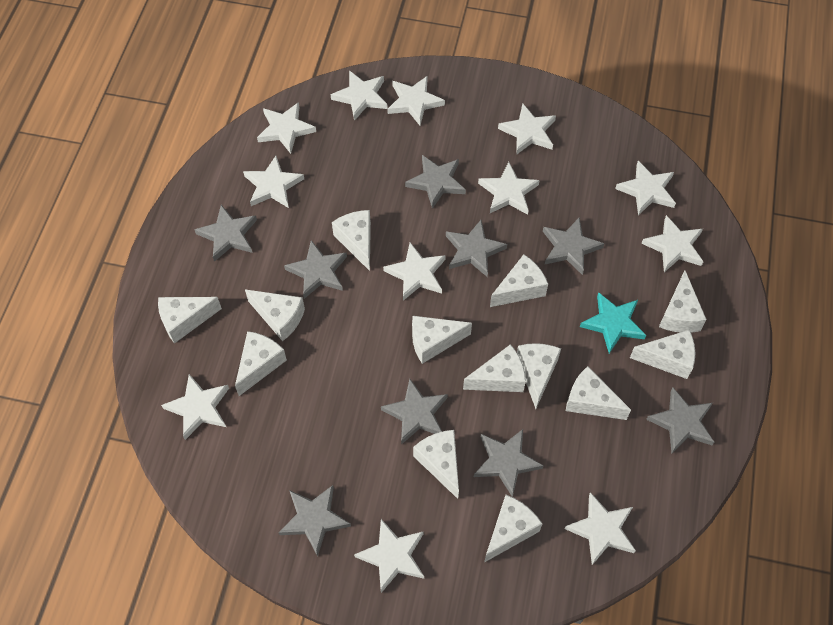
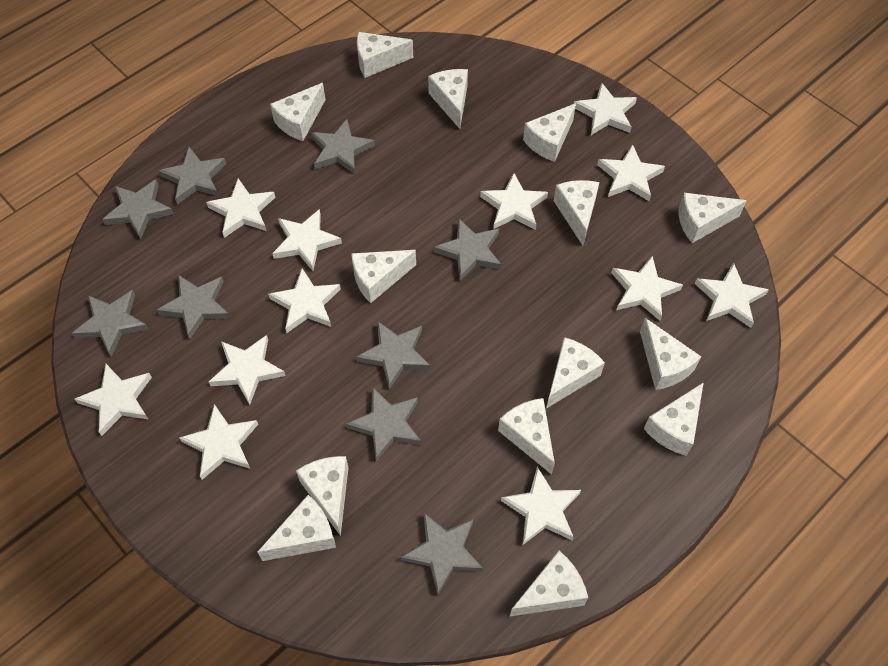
turquoise star: [580,292,646,353] = 1 -> none = 0
white cheese: [158,297,222,344] [235,331,287,396] [245,289,305,341] [332,210,371,271] [412,316,472,364] [413,430,459,499] [463,344,526,392] [484,495,542,563] [490,254,548,307] [517,343,561,409] [566,366,631,420] [630,330,695,379] [659,270,707,333] = 13 -> [257,495,336,561] [270,83,325,141] [296,456,349,536] [351,250,416,303] [357,32,413,78] [428,69,468,129] [498,398,555,475] [510,551,588,616] [523,103,576,162] [546,337,605,409] [554,180,600,246] [640,318,701,390] [644,382,704,456] [678,193,747,243] = 14

